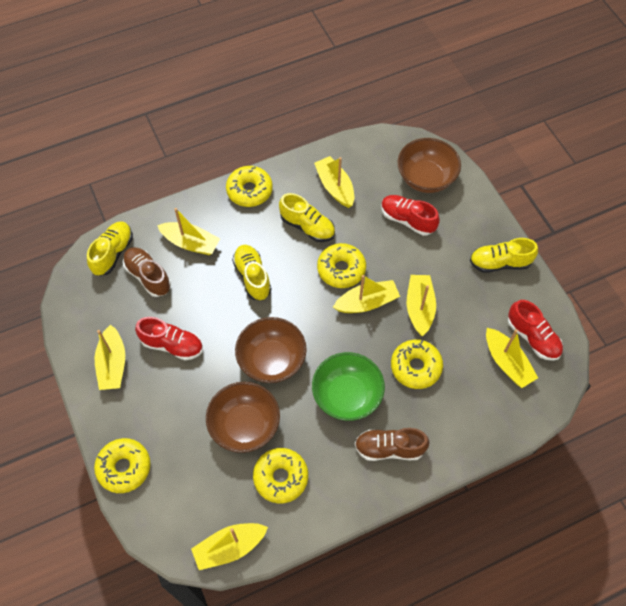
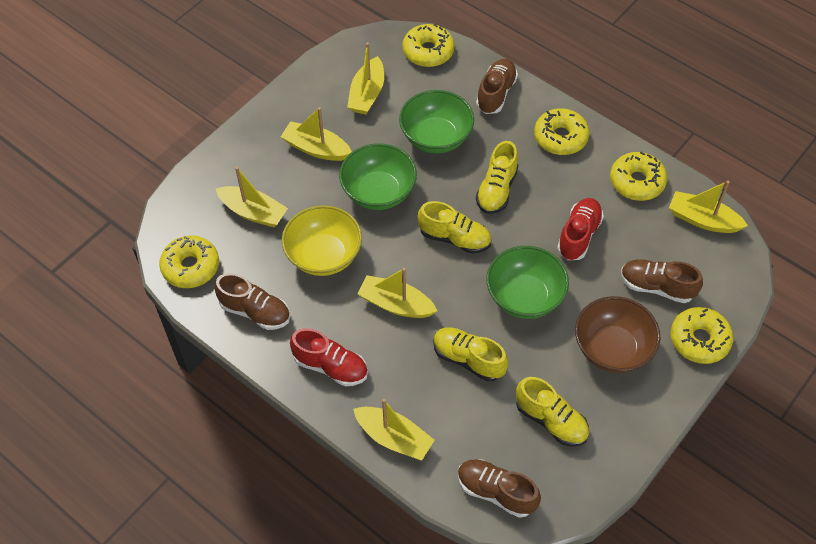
brown bowl: [206,382,280,453] [235,317,307,383] [397,138,461,193] = 3 -> [575,296,661,373] = 1
brown shoe: [123,247,171,297] [355,428,430,461] = 2 -> [214,273,290,330] [458,459,541,518] [476,59,518,114] [621,259,703,303] = 4
green bowl: [312,352,385,421] = 1 -> [339,143,417,210] [399,90,474,154] [486,246,569,319] = 3
red shoe: [135,317,203,361] [381,195,440,236] [508,300,563,361] = 3 -> [290,328,368,386] [557,198,604,260] = 2
yellow boat: [95,324,125,390] [157,208,220,255] [191,523,268,570] [314,156,354,208] [333,275,400,313] [407,275,436,336] [486,328,538,388] = 7 -> [216,167,288,227] [281,107,352,161] [347,42,384,115] [353,399,434,461] [357,268,437,318] [669,180,748,233] = 6
yellow bowl: none = 0 -> [282,205,362,276] = 1

